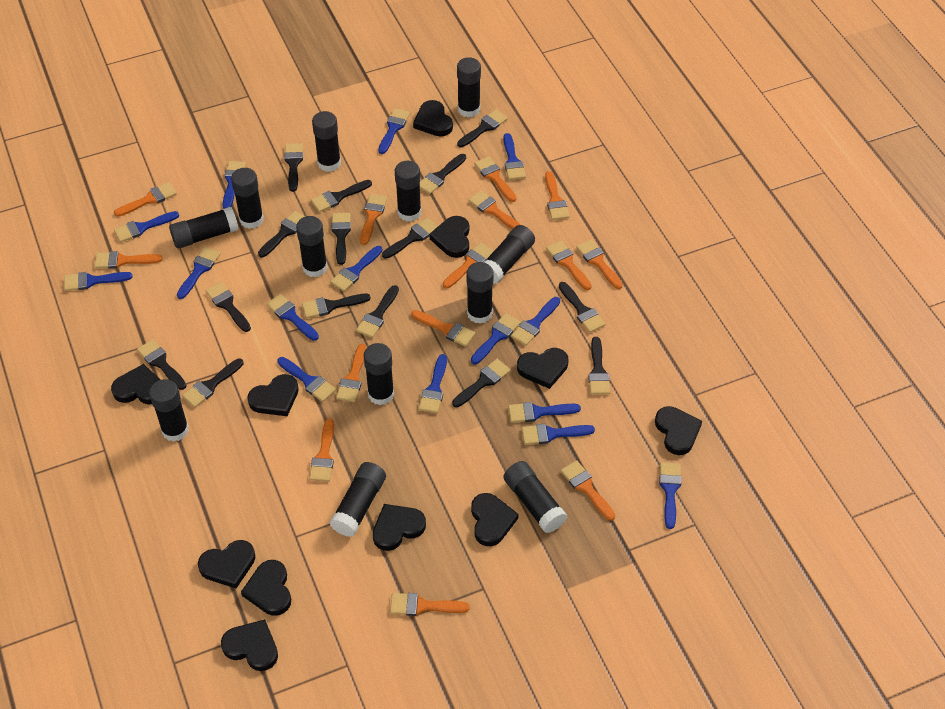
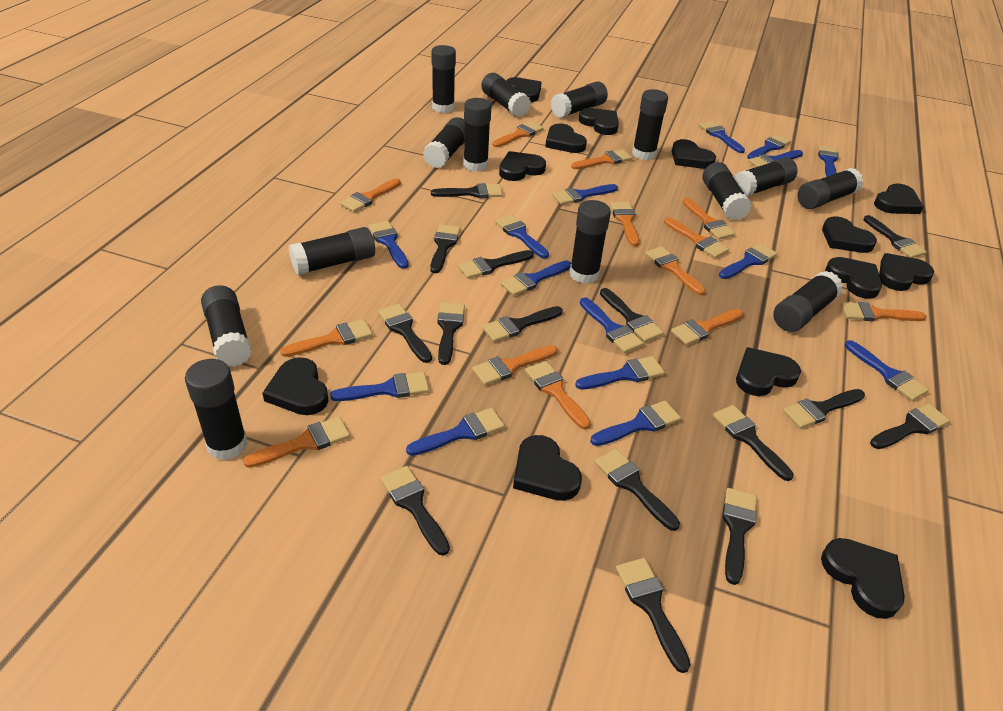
black glue stick: [149,379,189,442] [169,207,239,249] [231,168,264,229] [296,216,327,277] [312,111,341,172] [329,462,386,537] [364,343,394,405] [395,161,421,222] [457,57,481,117] [466,262,494,324] [484,225,535,284] [504,461,567,533] = 12 -> [185,359,247,460] [201,285,252,367] [289,227,375,275] [423,117,465,168] [432,45,456,113] [463,98,491,172] [481,73,531,117] [551,81,608,118] [570,200,611,284] [632,89,668,160] [703,162,752,221] [733,157,798,197] [773,271,843,332] [797,168,863,209] = 14
black heart: [111,364,160,405] [198,540,255,588] [221,619,278,671] [241,560,291,616] [247,374,299,416] [373,504,426,551] [413,100,453,137] [429,216,469,258] [471,493,519,546] [517,348,569,389] [655,406,702,455] = 11 -> [262,357,328,415] [499,151,546,181] [506,77,542,102] [513,435,582,501] [545,123,587,153] [579,108,619,135] [672,139,716,169] [736,347,801,396] [821,538,905,619] [822,216,877,253] [825,257,882,299] [874,183,924,214] [879,253,934,291] = 13
orange brush: [94,251,163,269] [114,182,177,217] [309,419,334,482] [336,344,367,402] [360,194,387,245] [390,593,470,616] [411,310,475,347] [443,242,494,288] [468,191,520,230] [474,156,516,202] [545,171,569,220] [546,240,592,290] [561,460,615,521] [576,240,623,289] = 14 -> [243,417,350,468] [280,319,373,357] [340,178,401,212] [472,345,558,385] [493,121,544,147] [525,361,591,430] [571,149,633,169] [610,202,639,246] [645,246,706,295] [664,217,729,258] [671,309,743,345] [683,198,735,240] [841,302,927,321] = 13

